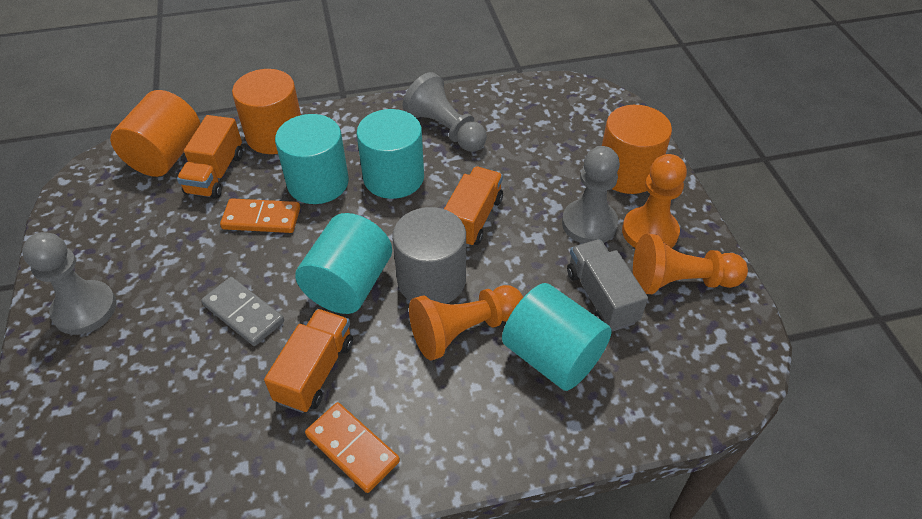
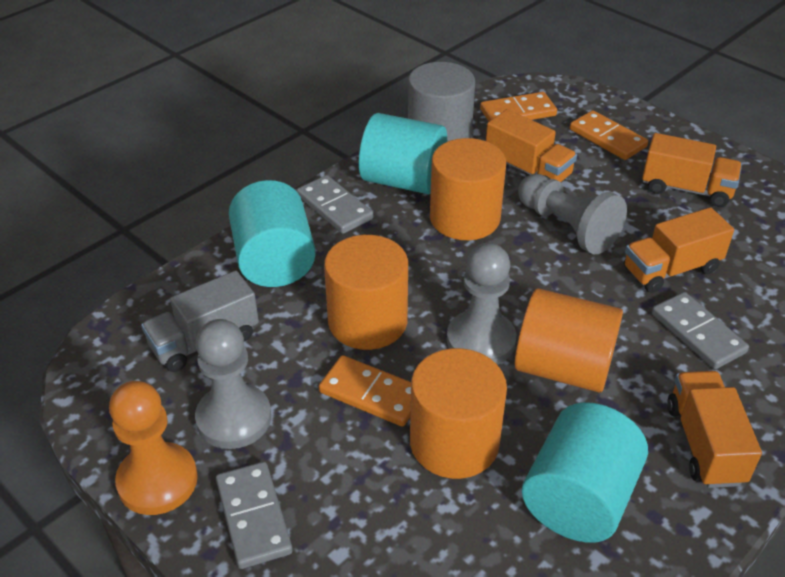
grey domino: [201,277,284,346] = 1 -> [216,462,293,569] [297,175,373,234] [652,292,749,369] = 3
orange cylinder: [110,90,200,177] [232,69,301,154] [602,105,672,194] = 3 -> [324,235,408,350] [410,348,507,479] [430,138,506,240] [515,288,623,392] = 4
orange domino: [220,198,300,233] [305,402,400,493] = 2 -> [319,355,411,427] [480,92,557,122] [570,110,648,160] = 3
orange pawn: [409,285,523,360] [622,154,687,248] [633,234,748,294] = 3 -> [109,381,198,515] = 1
orange truck: [177,115,243,199] [264,309,353,413] [444,166,503,247] = 3 -> [486,109,577,182] [624,207,734,293] [642,133,742,207] [667,371,762,488] = 4
turquoise cylinder: [275,114,349,204] [295,213,392,314] [357,109,424,199] [502,283,612,391] = 4 -> [229,180,316,287] [359,113,447,194] [522,402,648,543] = 3

